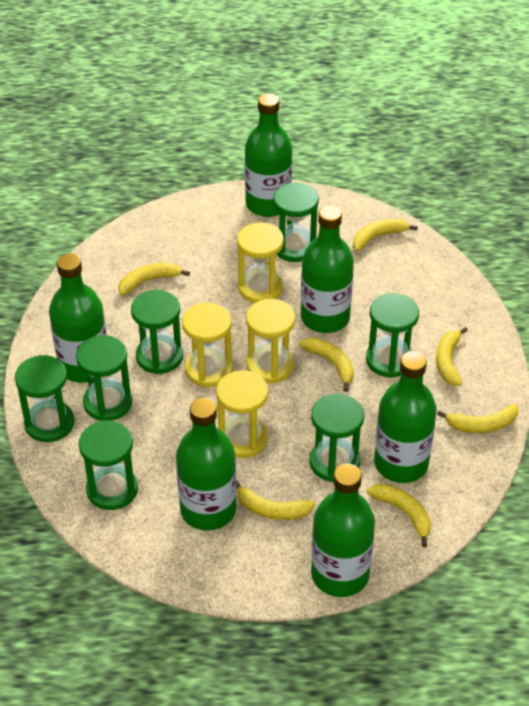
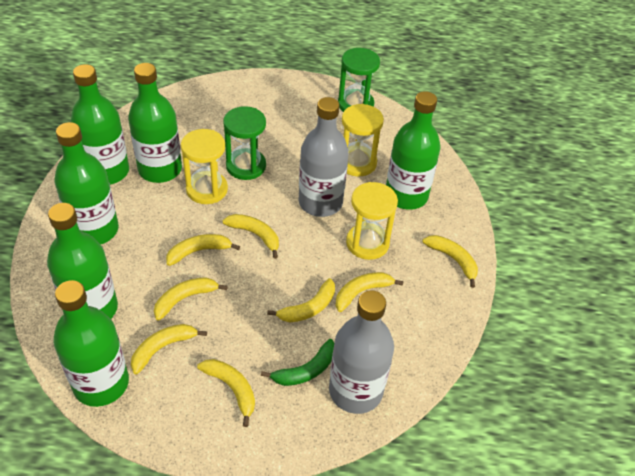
green banana: none = 0 -> [261,339,334,386] = 1
green hourglass: [15,355,74,442] [76,335,132,421] [79,420,138,510] [131,290,183,374] [273,183,319,262] [309,393,364,482] [366,293,419,378] = 7 -> [223,106,266,180] [338,48,380,112] = 2
grey bottle: none = 0 -> [298,97,349,217] [329,290,394,414] = 2
yellow banana: [118,263,190,296] [236,480,315,520] [299,338,354,392] [353,219,418,251] [367,484,431,547] [436,327,468,386] [437,404,518,433] = 7 -> [131,324,207,374] [154,277,228,320] [166,234,240,266] [197,359,255,427] [223,214,279,259] [267,278,335,322] [336,272,404,312] [423,235,478,288] = 8
yellow hourglass: [182,303,233,387] [216,370,268,458] [237,223,284,303] [246,299,295,383] = 4 -> [181,129,228,204] [342,104,384,176] [346,182,398,260] = 3

